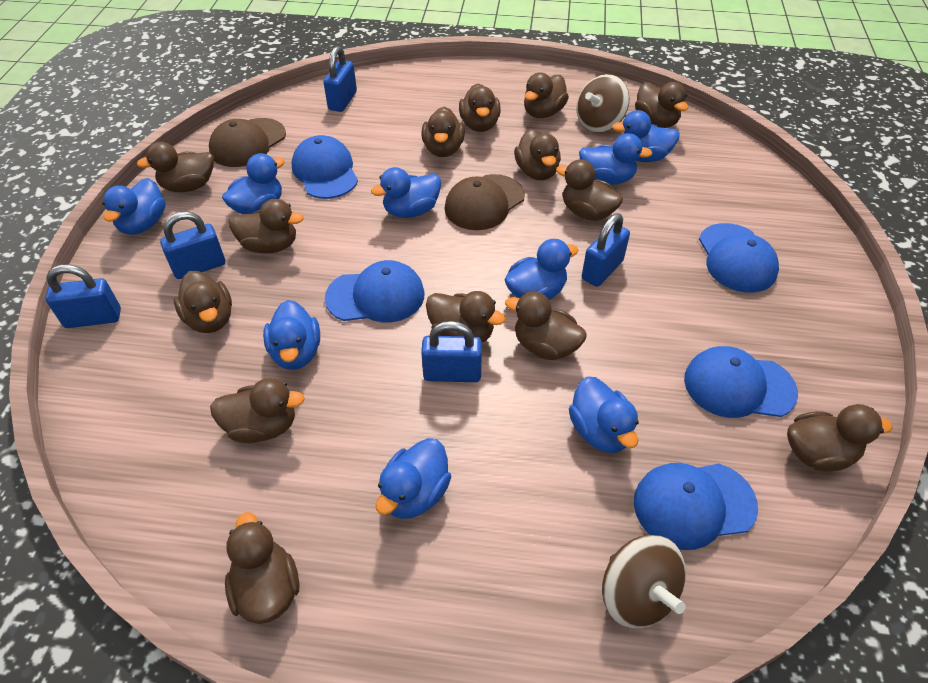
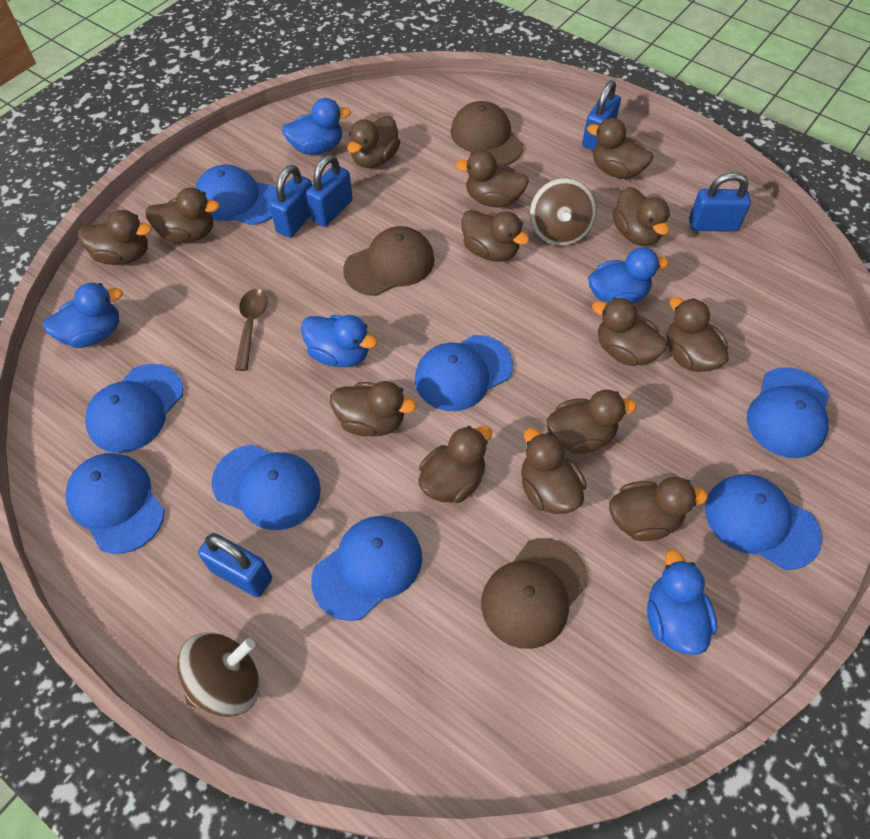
blue cap: [292,135,358,199] [325,260,425,322] [634,463,758,550] [684,346,798,418] [699,223,779,293] = 5 -> [65,453,165,554] [85,364,183,453] [196,164,277,225] [211,445,321,530] [311,516,422,621] [415,335,513,411] [705,474,822,570] [747,367,829,458] = 8
blue duck: [102,178,166,234] [222,153,285,214] [263,300,320,370] [371,167,441,218] [376,438,451,519] [504,239,579,300] [569,377,639,453] [579,133,653,185] [612,110,680,162] = 9 -> [43,283,123,348] [282,98,351,155] [301,315,377,367] [588,247,669,304] [647,550,717,655] = 5
brown cap: [209,118,286,167] [444,174,525,230] = 2 -> [343,226,435,296] [451,101,523,165] [481,538,588,649] = 3
brown spoon: none = 0 -> [235,289,268,371] = 1

